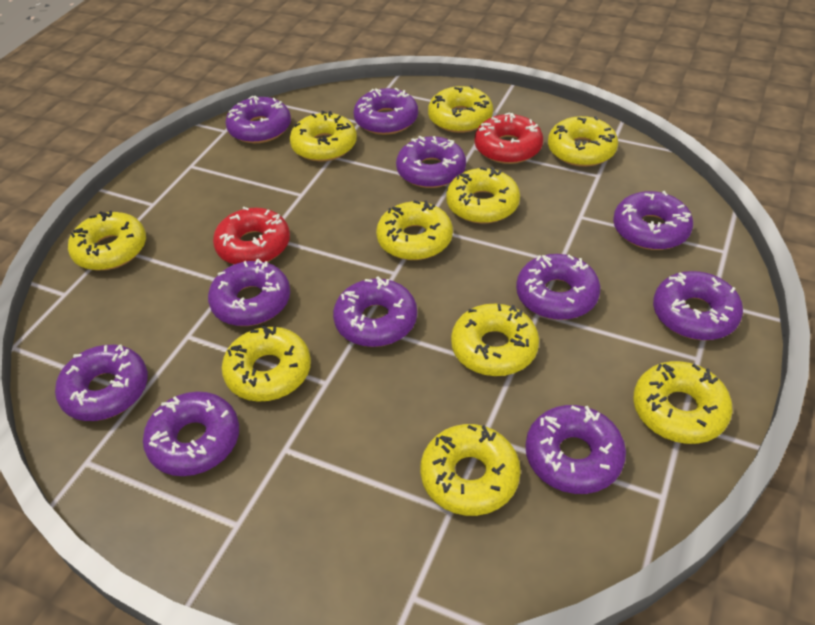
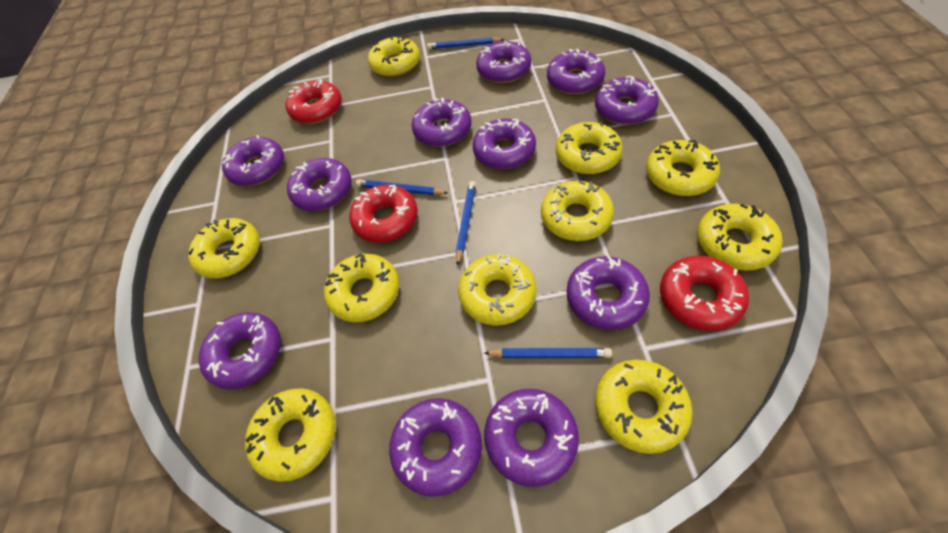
blue pencil: none = 0 -> [356,179,448,195] [427,37,504,49] [456,181,476,266] [484,348,612,358] = 4
red donut: [213,207,290,264] [475,112,543,164] = 2 -> [285,79,342,124] [349,185,418,243] [660,256,749,331] = 3

